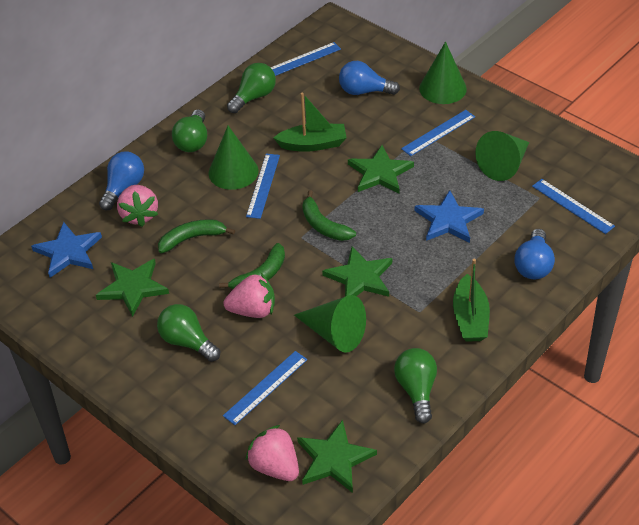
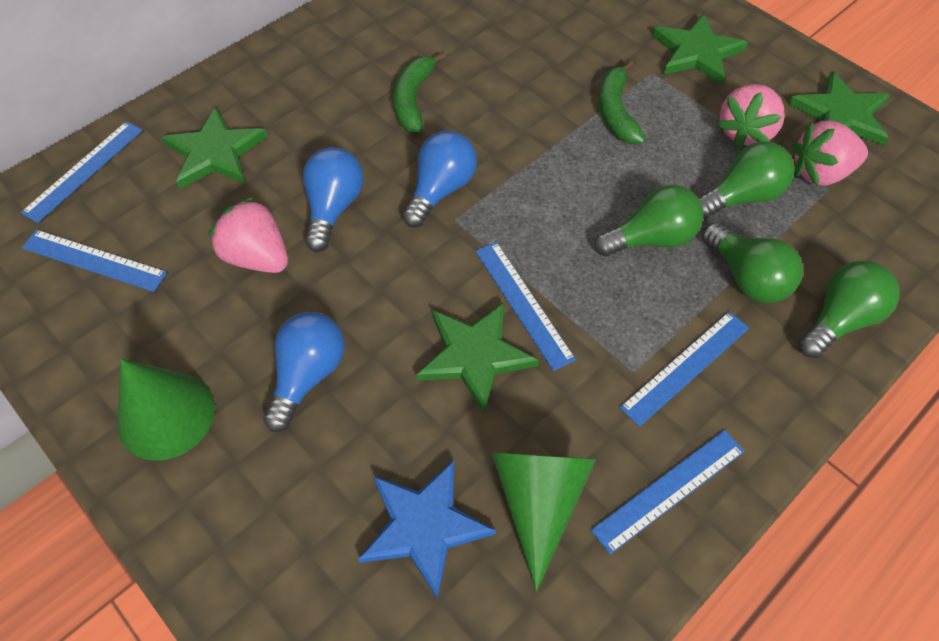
blue star: [31,222,102,277] [415,190,484,243] = 2 -> [358,460,496,600] = 1
green banana: [158,219,235,253] [219,243,285,289] [302,190,356,241] = 3 -> [393,52,446,133] [599,60,646,144] = 2
green boat: [273,93,347,152] [453,259,490,342] = 2 -> none = 0
green cone: [208,126,258,190] [294,295,366,353] [419,42,467,104] [475,131,529,181] = 4 -> [117,359,215,461] [491,452,596,591] = 2

